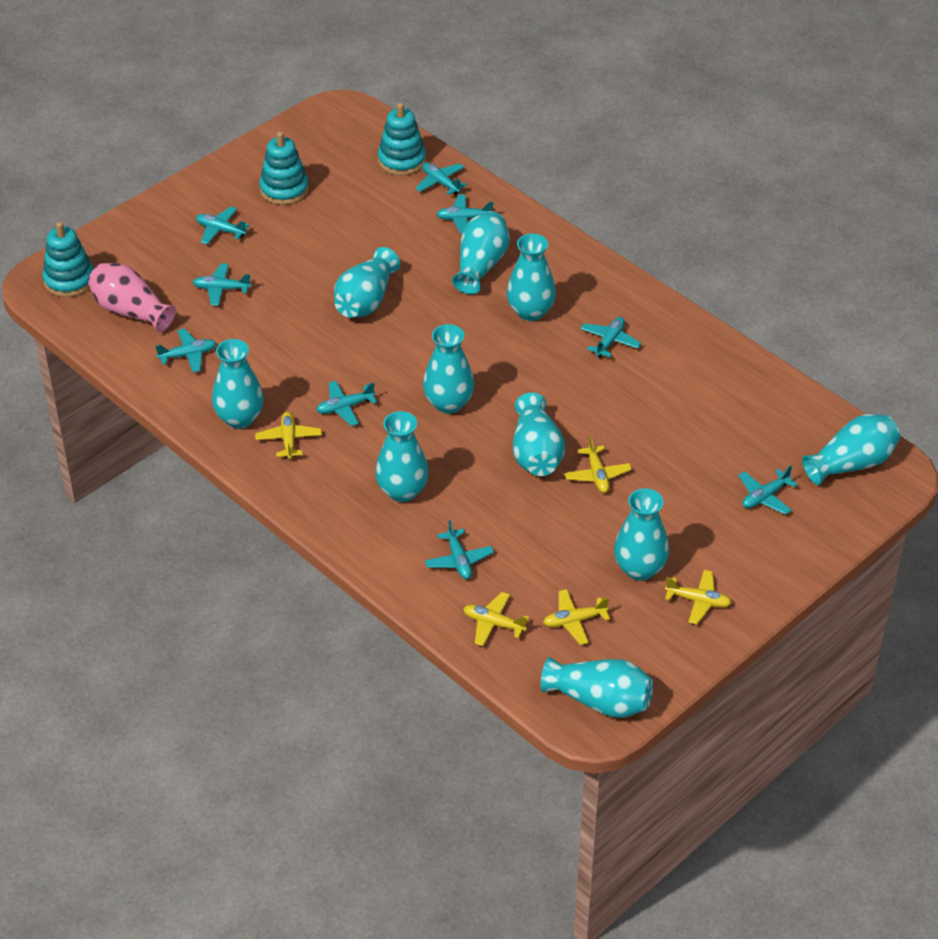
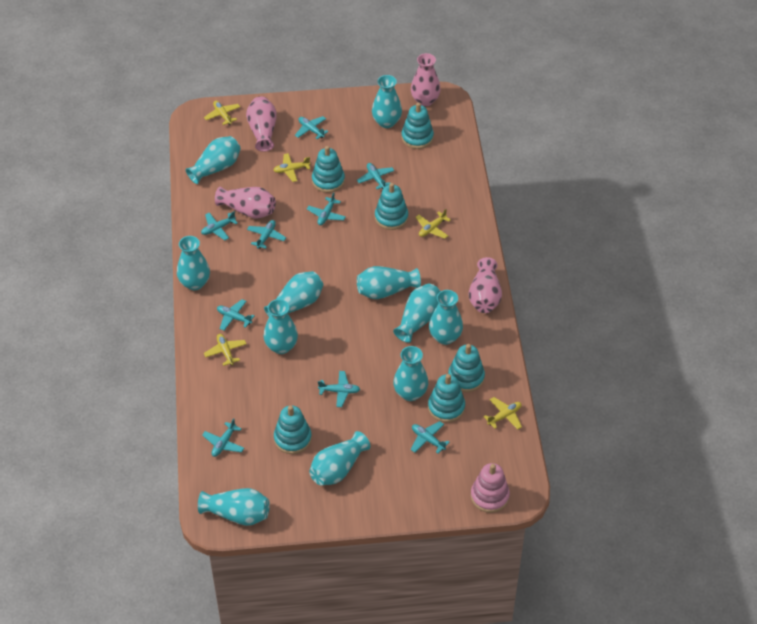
pink stacking toy: none = 0 -> [471,463,510,513] = 1
pink vase: [88,263,176,332] = 1 -> [215,187,276,219] [246,96,277,152] [411,53,441,106] [469,257,502,313] = 4
turquoise stacking toy: [42,222,94,297] [259,132,309,205] [378,103,426,175] = 3 -> [274,405,312,454] [312,146,345,193] [375,183,408,230] [401,103,434,149] [428,374,465,422] [448,344,485,392] = 6
turquoise vase: [212,339,264,429] [334,247,400,318] [375,411,429,502] [423,324,474,414] [452,211,510,294] [507,234,556,321] [513,392,565,476] [541,657,653,718] [614,488,669,581] [802,414,900,485] = 10 -> [177,236,210,290] [186,136,241,184] [198,488,270,526] [264,271,323,316] [264,299,298,354] [309,431,370,485] [357,266,421,299] [372,75,402,128] [393,284,441,343] [393,346,428,401] [429,290,463,345] = 11

